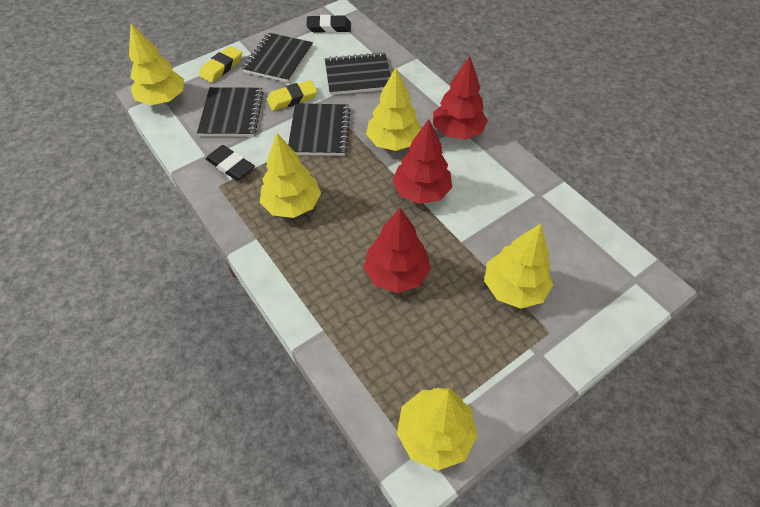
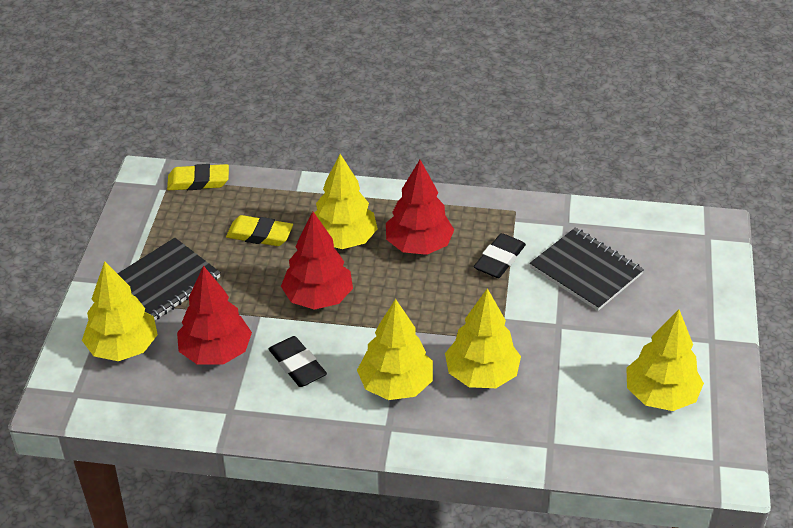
black notebook: [197,87,264,137] [242,33,313,83] [288,103,351,156] [325,52,391,95] = 4 -> [117,238,221,320] [530,228,644,311] = 2

